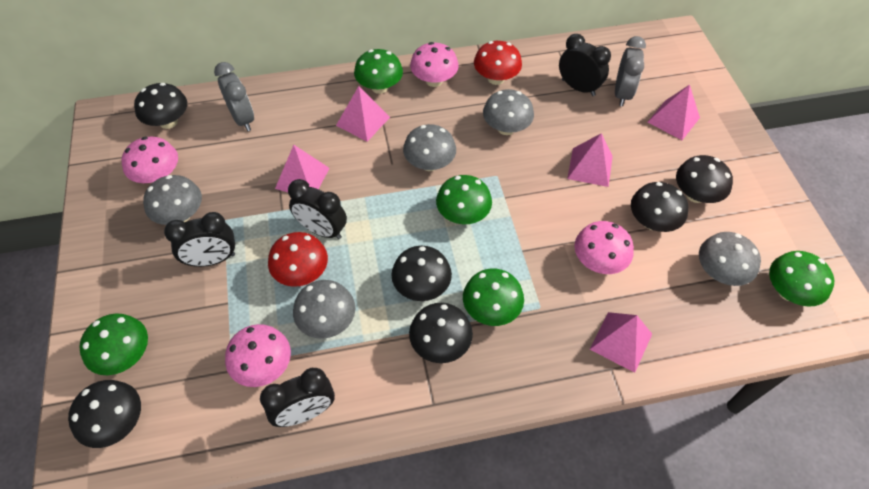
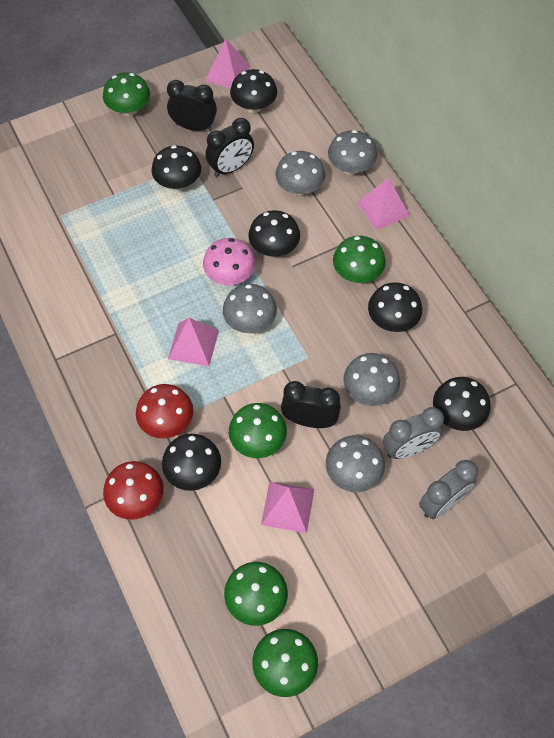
black clock: [164,212,235,267] [260,368,335,427] [288,179,347,239] [559,34,611,96] = 4 -> [167,80,217,131] [205,118,254,177] [281,381,341,428] = 3
pink mushroom: [122,137,178,183] [225,324,291,387] [410,42,459,87] [574,221,634,274] = 4 -> [203,238,256,285] = 1
pink pyramid: [275,145,329,192] [336,86,390,142] [567,133,613,187] [590,312,652,373] [648,85,700,140] = 5 -> [168,318,219,366] [205,39,250,88] [261,482,314,533] [357,178,410,230] = 4

